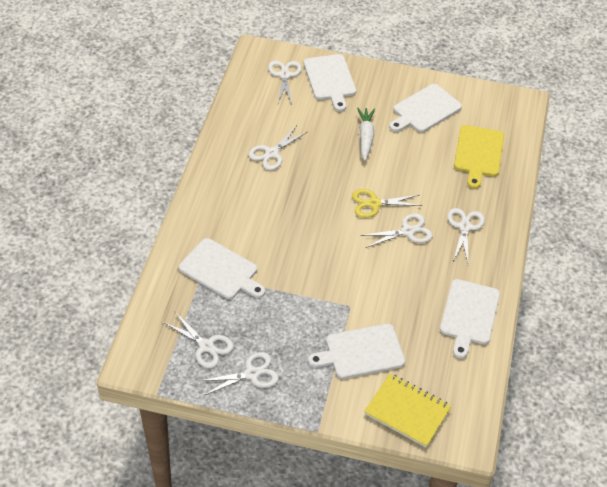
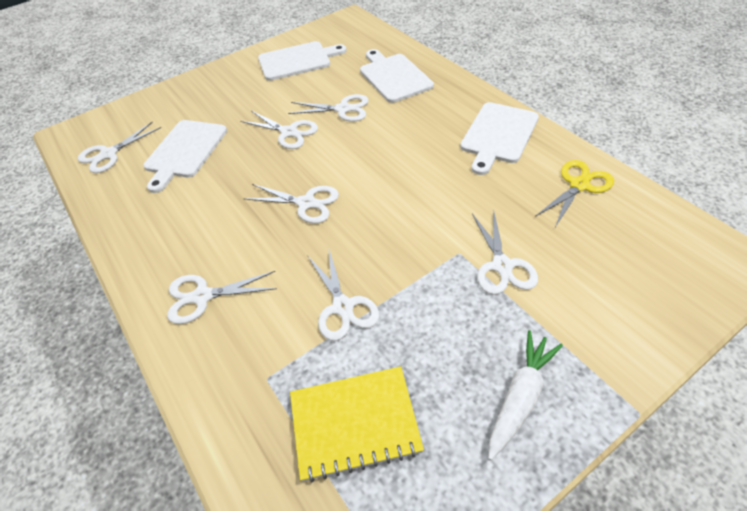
white cutting board: [179,238,265,299] [304,54,356,111] [308,324,405,379] [389,84,462,132] [440,279,500,359] = 5 -> [143,120,227,193] [258,41,347,81] [360,49,434,103] [460,102,539,175] = 4
white scissors: [163,311,234,368] [199,352,279,396] [249,127,307,170] [268,61,302,105] [360,213,433,248] [447,208,485,262] = 6 -> [78,122,161,173] [167,271,277,324] [240,111,318,149] [244,184,339,224] [288,94,369,122] [308,250,379,341] [472,209,538,295] = 7
yellow cutting board: [454,125,504,189] = 1 -> none = 0

